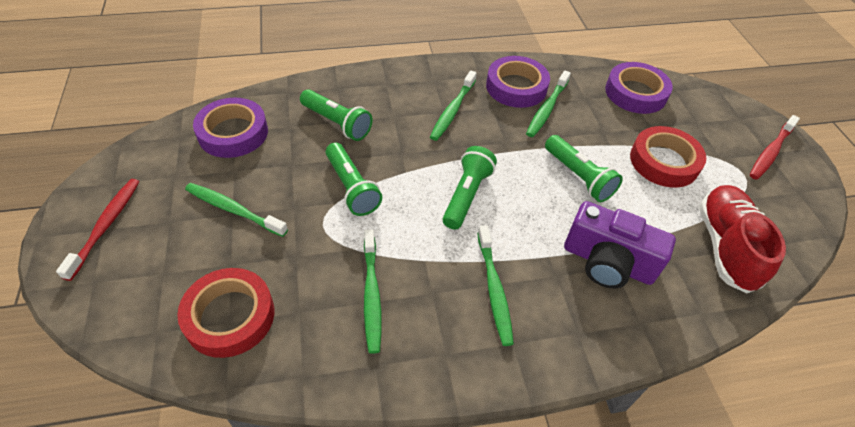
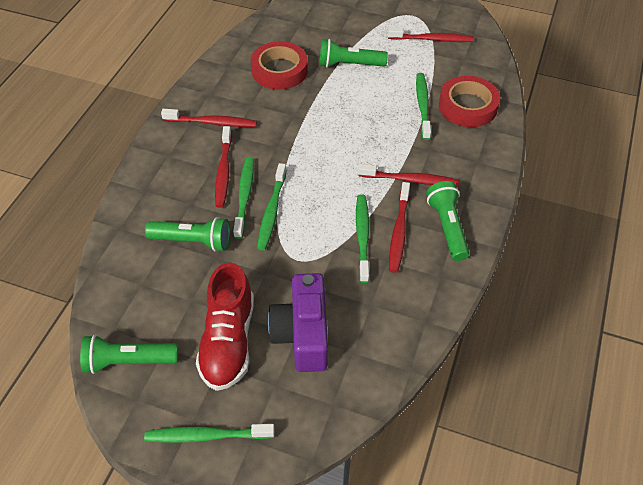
purple tape: [193,98,268,158] [486,56,550,108] [605,62,673,114] = 3 -> none = 0
red toothbrush: [56,179,139,281] [750,115,800,180] = 2 -> [161,109,257,127] [215,126,232,208] [358,164,460,187] [388,27,474,42] [389,182,410,273] = 5

